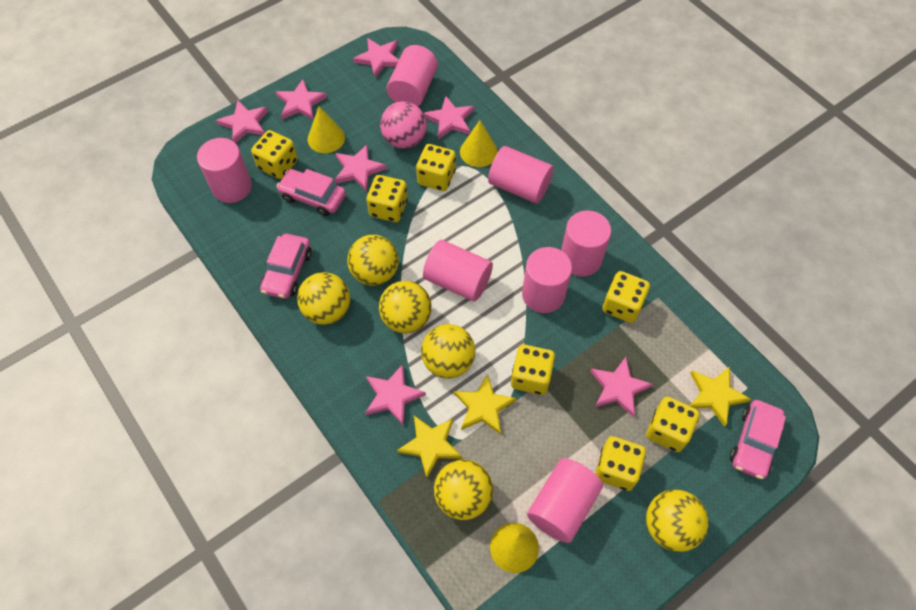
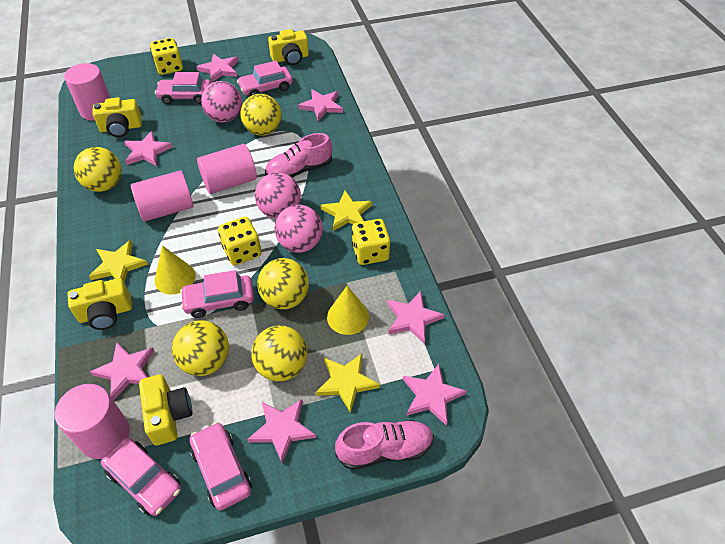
pink ball: [380,101,427,149] = 1 -> [201,81,242,123] [255,172,301,218] [275,205,323,253] = 3
pink car: [260,234,312,299] [276,169,346,216] [730,400,786,479] = 3 -> [101,438,181,516] [155,72,211,104] [180,270,254,318] [189,422,252,510] [237,61,293,97] = 5
pink cylinder: [197,138,252,203] [387,45,438,106] [423,240,493,302] [488,146,553,203] [522,247,572,313] [527,458,603,543] [561,211,611,276] = 7 -> [55,384,130,459] [64,63,111,120] [131,170,194,222] [197,144,257,194] = 4
pink shoe: none = 0 -> [265,133,332,178] [335,420,434,470] = 2
yellow ball: [297,272,350,325] [347,235,399,286] [379,281,432,333] [421,324,475,379] [434,459,493,520] [646,489,709,552] = 6 -> [74,147,122,192] [172,320,229,376] [240,94,282,136] [251,325,307,381] [257,258,309,309] = 5
yellow camera: none = 0 -> [67,278,132,330] [92,97,142,137] [139,374,192,446] [268,29,309,65] = 4
yellow cone: [308,106,345,153] [460,120,498,167] [490,523,539,573] = 3 -> [155,245,196,294] [327,286,369,335] = 2
yellow dice: [251,130,298,179] [366,175,408,222] [416,144,456,191] [511,344,555,395] [595,436,646,491] [602,271,650,323] [646,397,700,452] = 7 -> [150,38,183,75] [218,217,261,265] [352,219,390,265] = 3

